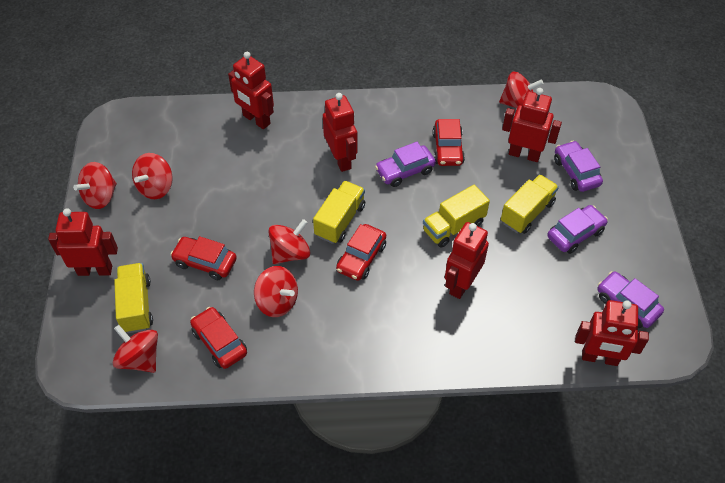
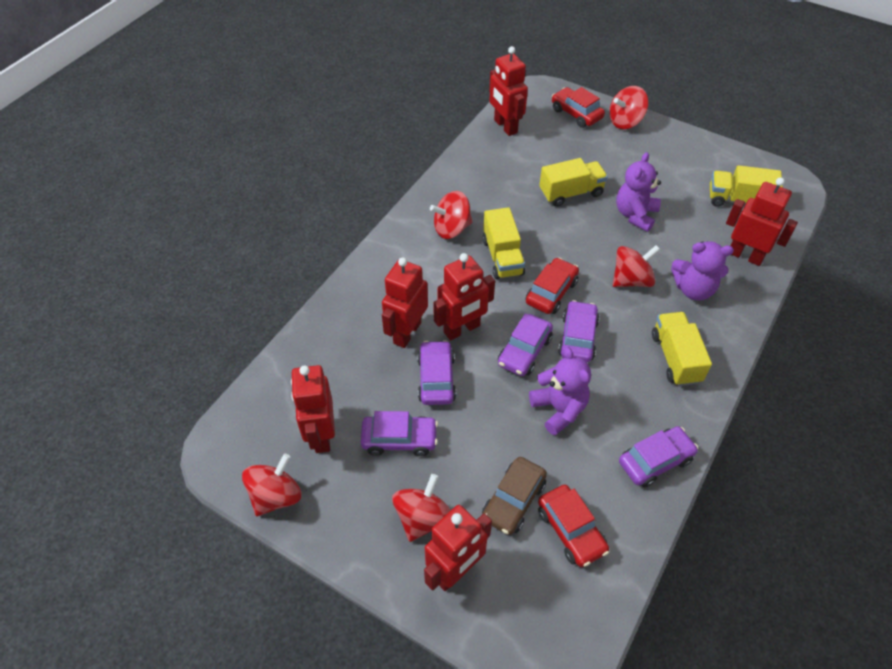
brown car: none = 0 -> [482,457,547,535] = 1
purple car: [375,142,436,187] [547,205,608,254] [554,141,603,192] [598,271,664,328] = 4 -> [360,411,438,456] [417,340,456,405] [498,314,553,376] [558,300,600,362] [619,426,698,488] = 5
purple teddy bear: none = 0 -> [529,347,591,435] [616,152,661,232] [671,241,734,300] = 3
red car: [170,236,237,280] [190,307,247,369] [336,224,386,281] [432,119,465,166] = 4 -> [526,258,579,314] [538,485,609,567] [552,87,605,128] = 3
red spinning top: [73,162,117,209] [113,325,158,373] [132,153,173,199] [254,266,298,317] [269,219,310,264] [499,72,544,108] = 6 -> [242,454,302,516] [392,474,451,542] [430,191,473,239] [609,86,649,129] [613,245,660,287] = 5

